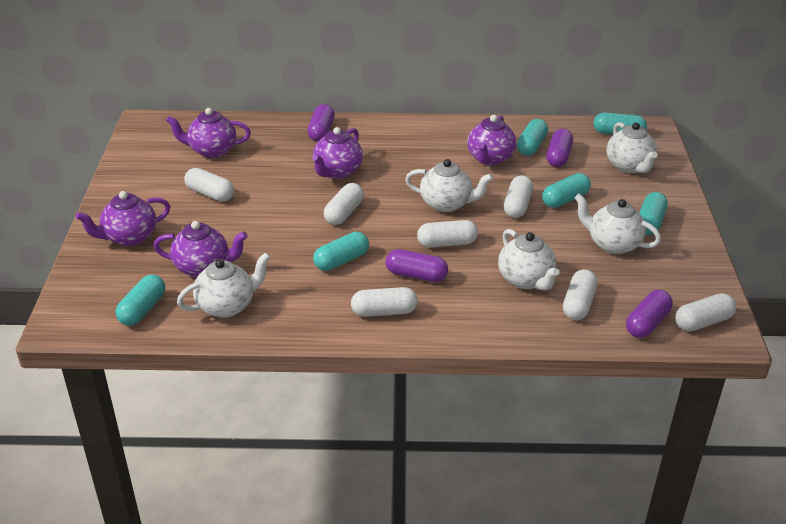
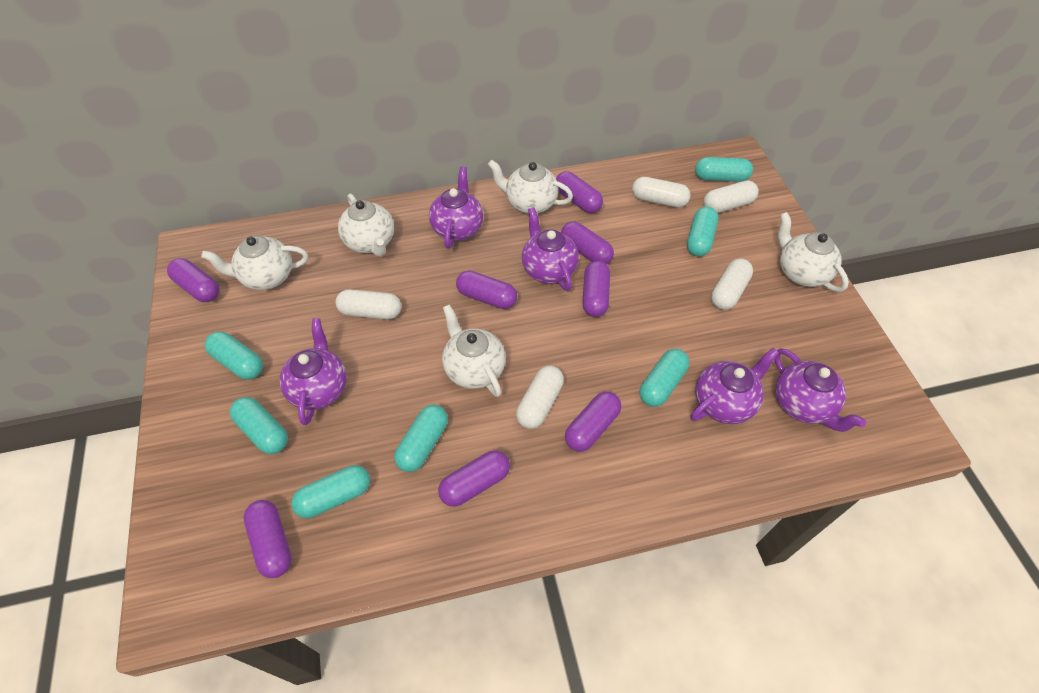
purple capsule: [307,104,335,141] [386,249,448,282] [546,129,573,167] [626,290,673,338] = 4 -> [167,258,219,302] [243,500,292,578] [438,450,510,507] [456,271,517,309] [556,171,603,213] [561,221,614,264] [565,391,621,452] [582,261,610,317] = 8
turquoise capsule: [115,274,165,326] [313,232,369,271] [517,119,548,156] [542,173,591,208] [593,112,647,134] [639,192,668,235] = 6 -> [205,331,263,380] [230,397,288,454] [291,465,370,518] [394,404,448,472] [639,349,689,407] [687,206,718,257] [695,157,753,182] = 7
white capsule: [184,168,234,202] [324,183,364,225] [351,287,418,317] [417,220,478,248] [504,175,533,218] [563,269,598,320] [675,293,736,332] = 7 -> [335,289,401,319] [516,366,564,429] [632,177,691,208] [704,180,759,213] [711,258,753,310] = 5

